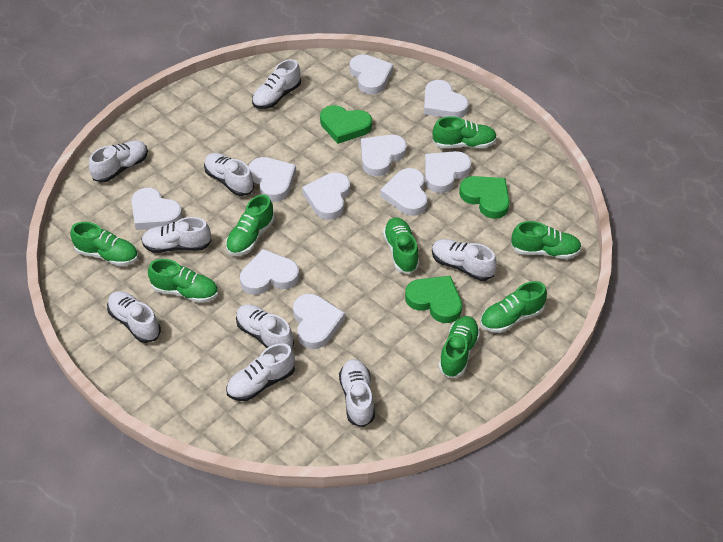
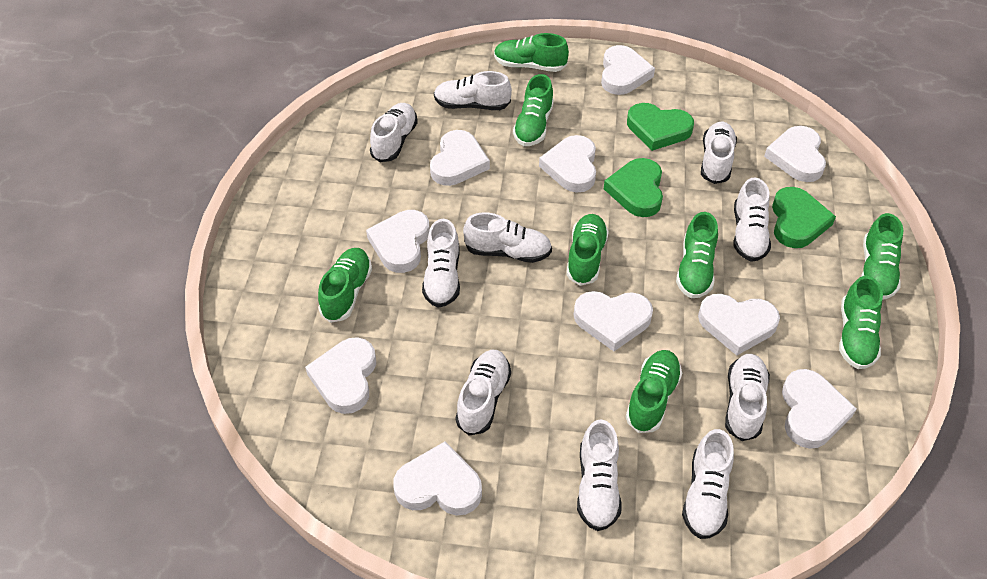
white shoe: [89,140,148,182] [107,291,161,343] [141,217,211,253] [204,153,254,196] [226,343,295,401] [236,304,294,348] [252,59,301,109] [339,359,375,427] [432,239,497,281] = 9 -> [370,103,418,162] [422,219,460,308] [434,71,512,110] [456,350,511,435] [463,212,552,263] [577,420,621,531] [682,429,734,539] [701,122,737,184] [725,354,770,441] [733,178,771,262] = 10

